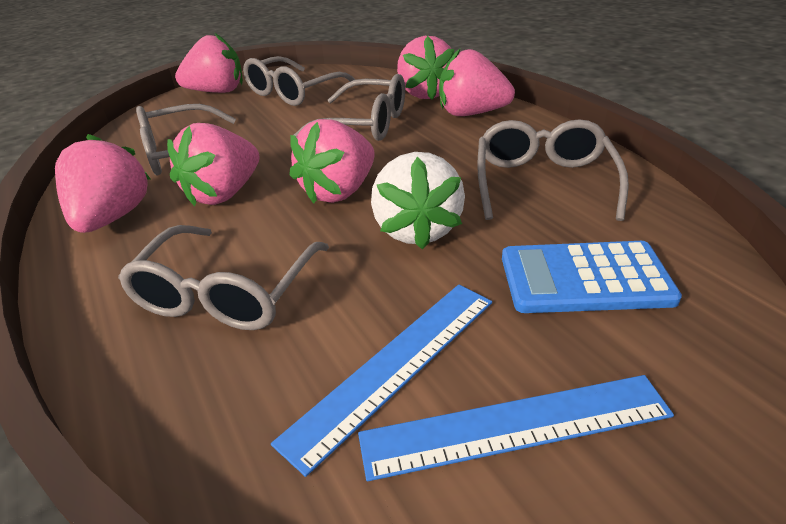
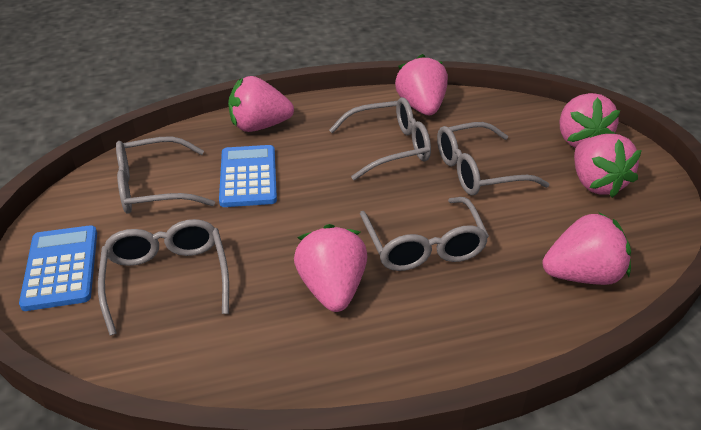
blue calculator: [502,241,682,313] = 1 -> [19,225,97,311] [219,145,277,207] = 2
blue ruler: [271,285,492,477] [358,375,674,481] = 2 -> none = 0
white strawberry: [371,152,465,250] = 1 -> none = 0

